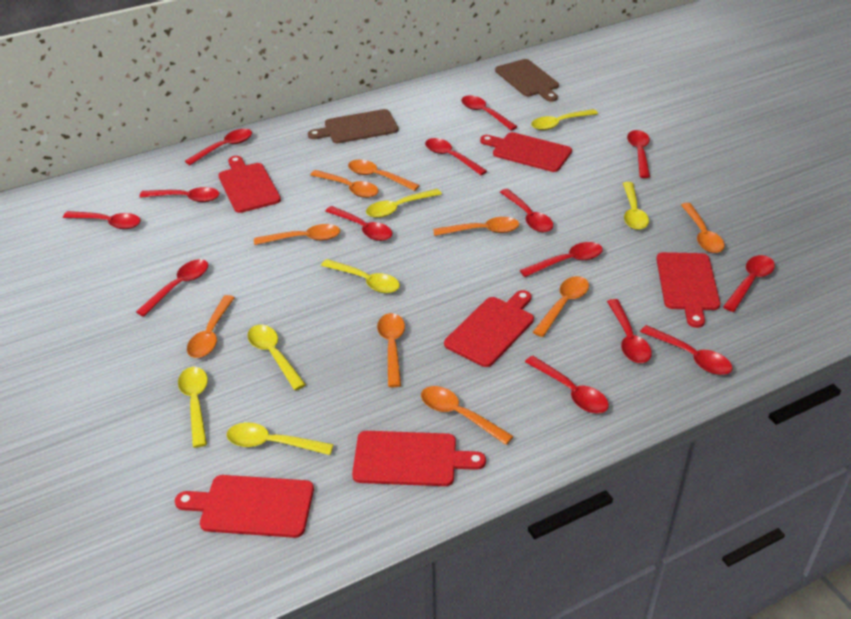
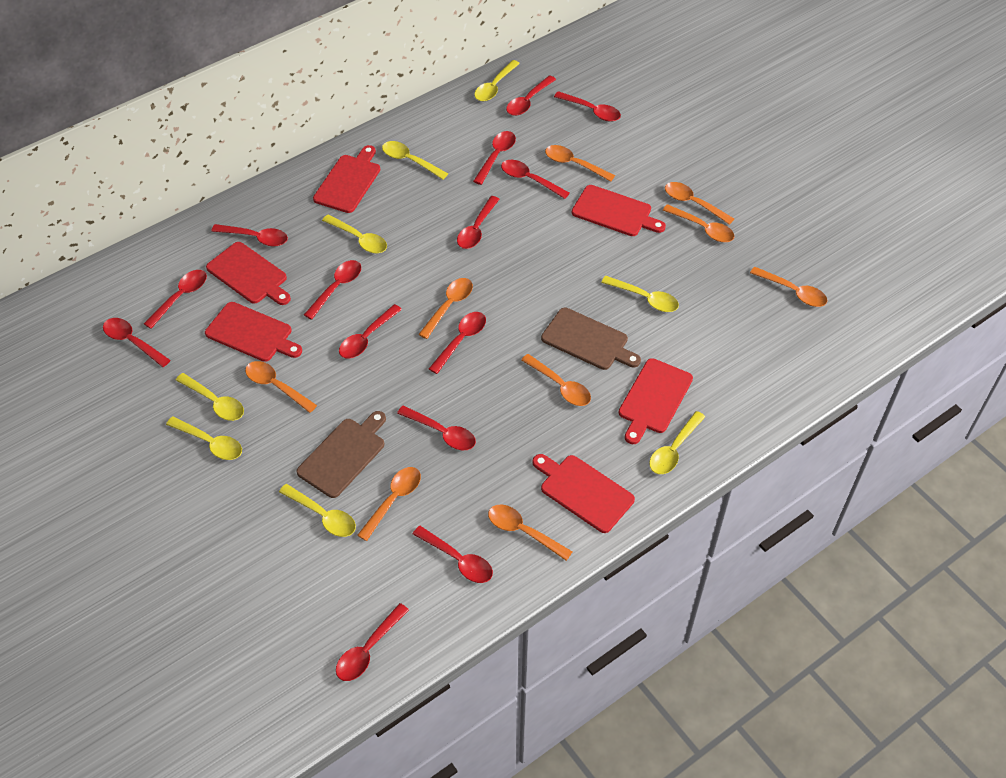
yellow spoon: [178,367,208,448] [226,423,334,455] [248,325,306,390] [321,259,400,293] [366,189,442,218] [531,109,598,130] [623,182,649,230] = 7 -> [166,416,242,460] [176,373,244,421] [279,484,356,537] [322,215,387,253] [382,141,448,179] [474,60,520,101] [601,276,679,312] [649,411,705,474] = 8

